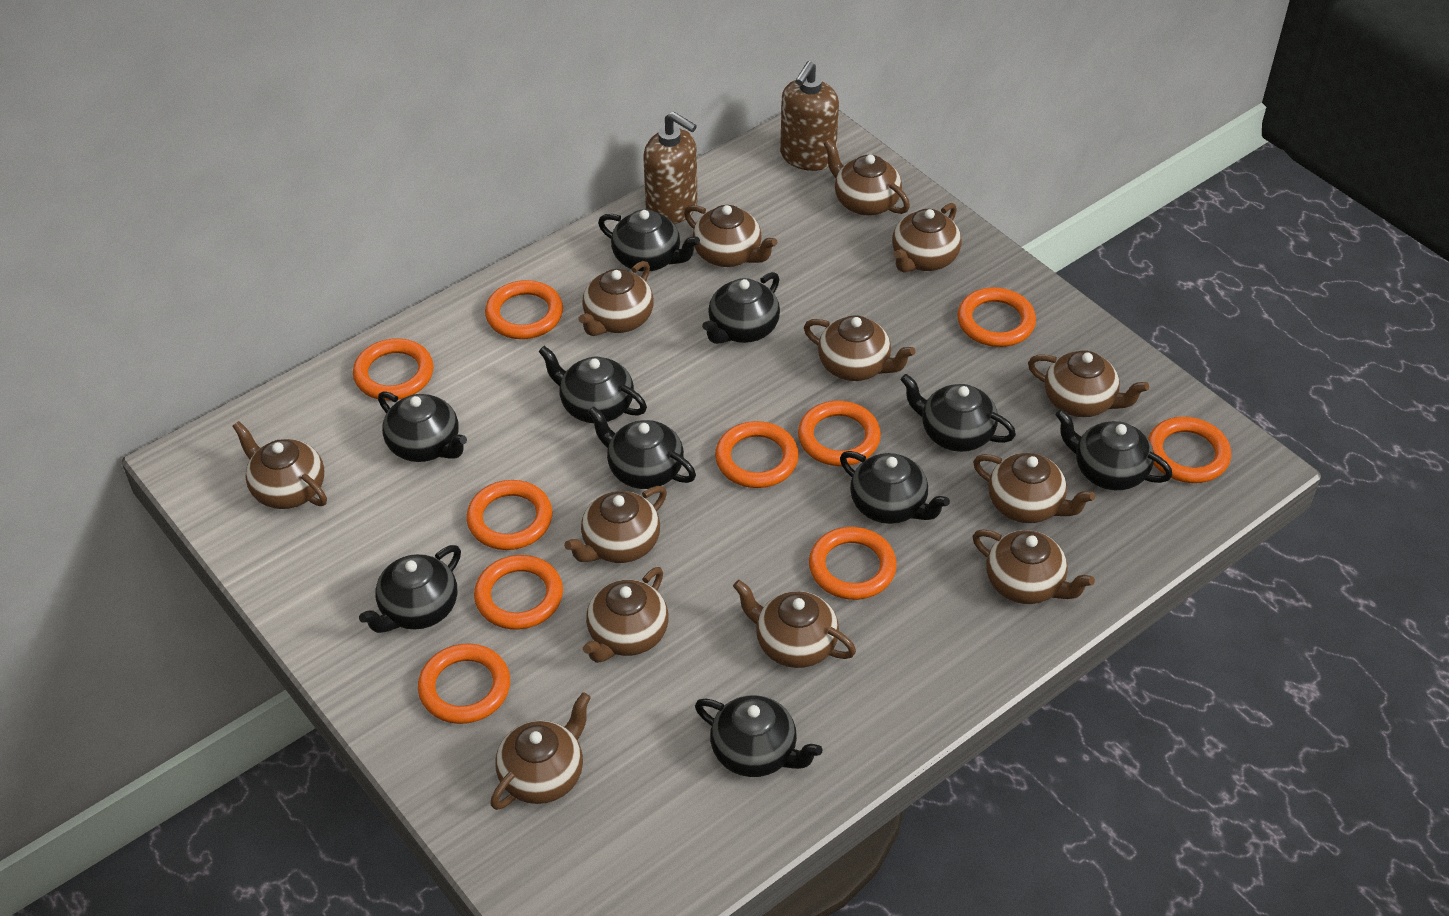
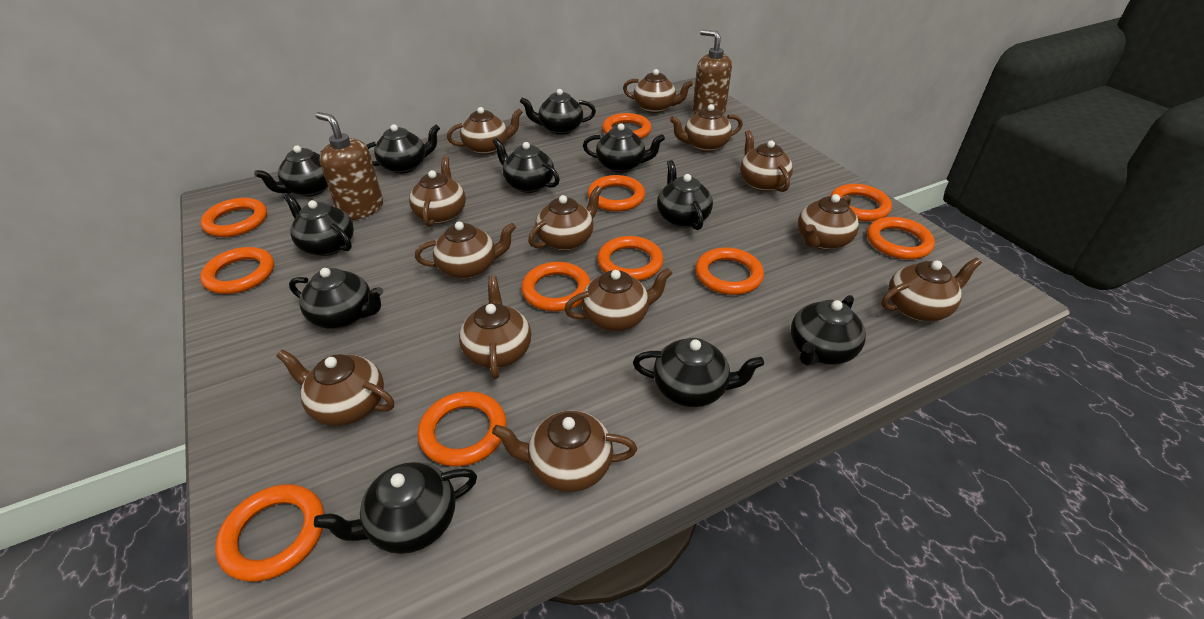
black teapot: [359,545,461,633] [378,391,467,462] [538,346,647,423] [588,406,696,489] [598,209,700,272] [695,695,823,777] [702,272,780,344] [840,451,950,524] [901,374,1016,452] [1055,409,1172,490] = 10 -> [254,145,328,197] [283,193,354,256] [289,268,383,329] [314,462,477,554] [366,124,440,174] [492,138,560,193] [520,89,596,135] [583,123,665,173] [633,338,764,407] [657,160,713,230] [791,295,866,366] = 11
orange ring: [353,338,434,401] [418,643,510,724] [467,480,553,550] [474,555,563,629] [485,280,563,339] [715,421,799,488] [798,401,881,466] [809,527,897,600] [957,287,1036,347] [1148,417,1231,483] = 10 -> [200,198,267,237] [200,247,274,294] [215,484,324,582] [418,391,507,467] [521,262,591,311] [588,175,645,211] [597,236,663,281] [602,113,651,139] [695,247,764,295] [830,184,892,221] [867,217,935,260] = 11

